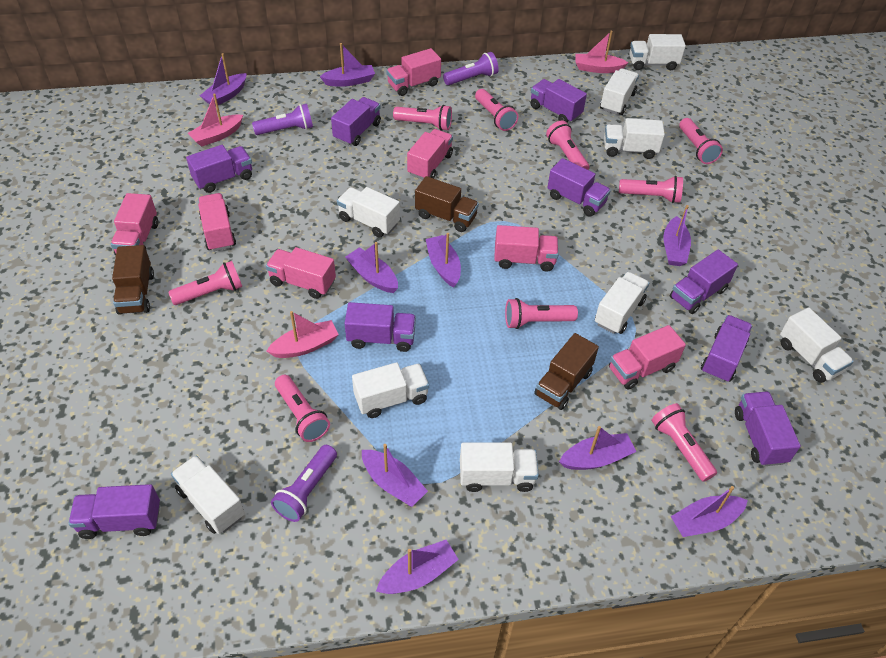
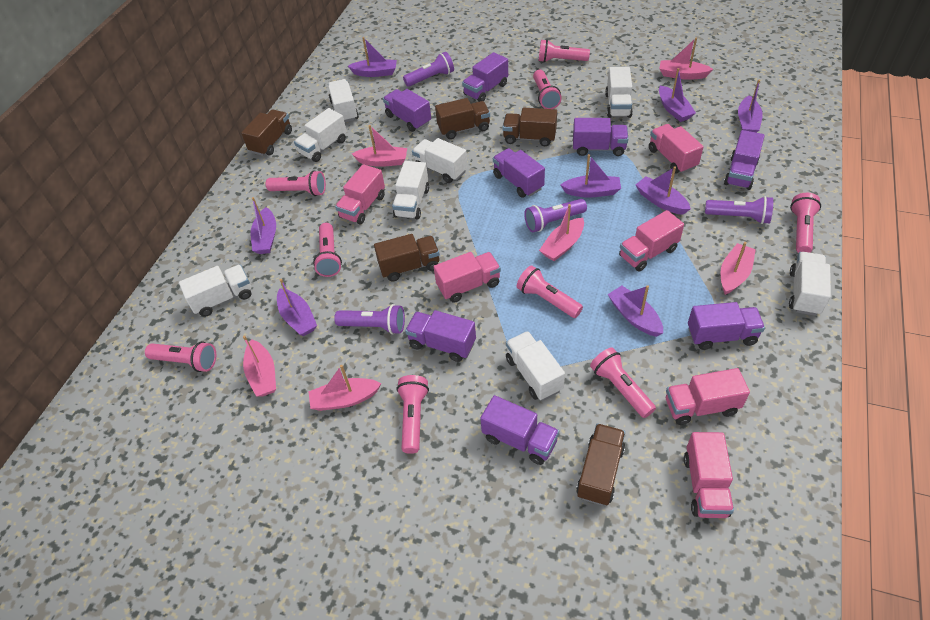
brown truck: [112,245,154,315] [415,176,479,232] [534,333,599,410] = 3 -> [241,109,292,156] [374,234,440,282] [435,98,490,139] [503,108,557,146] [576,424,625,506] = 5
pink boat: [188,94,243,147] [267,311,339,358] [576,31,629,73] = 3 -> [243,335,276,397] [308,365,382,411] [352,125,407,167] [539,204,584,261] [660,37,713,80] [721,242,756,295] = 6
pink truck: [111,193,158,256] [198,193,236,251] [266,247,336,299] [386,48,441,96] [407,129,453,180] [494,225,559,272] [609,325,686,390] = 7 -> [335,164,385,225] [434,252,501,303] [619,210,684,271] [649,124,704,174] [666,368,750,425] [684,432,734,518] = 6
purple boat: [200,53,247,107] [320,43,375,87] [345,242,398,293] [362,444,428,507] [376,540,459,594] [426,233,461,288] [559,426,637,470] [663,205,691,266] [671,486,748,537] = 9 -> [251,197,276,254] [277,279,317,336] [348,37,397,77] [560,154,621,198] [608,285,663,337] [636,166,691,215] [659,68,696,122] [738,80,763,133] = 8
purple flashlight: [252,104,313,135] [271,445,337,522] [443,52,499,85] = 3 -> [334,304,405,335] [403,52,454,87] [524,199,587,232] [705,196,773,224] = 4
purple truck: [68,484,160,539] [186,145,252,193] [331,97,381,146] [345,302,416,352] [530,79,587,123] [547,158,611,216] [670,250,738,314] [701,315,752,382] [735,391,801,466] = 9 -> [383,89,431,132] [405,310,476,362] [462,52,508,102] [480,395,559,465] [493,148,545,198] [573,118,628,156] [688,302,765,350] [724,130,765,190] = 8
white truck: [171,455,245,534] [337,187,400,237] [352,362,429,418] [460,443,539,492] [595,272,650,334] [600,69,639,115] [604,118,665,159] [629,34,686,70] [780,307,854,383] = 9 -> [179,265,251,317] [294,108,347,162] [328,79,359,122] [392,161,429,220] [412,138,468,183] [506,331,565,401] [605,67,633,118] [789,252,831,316] = 8

